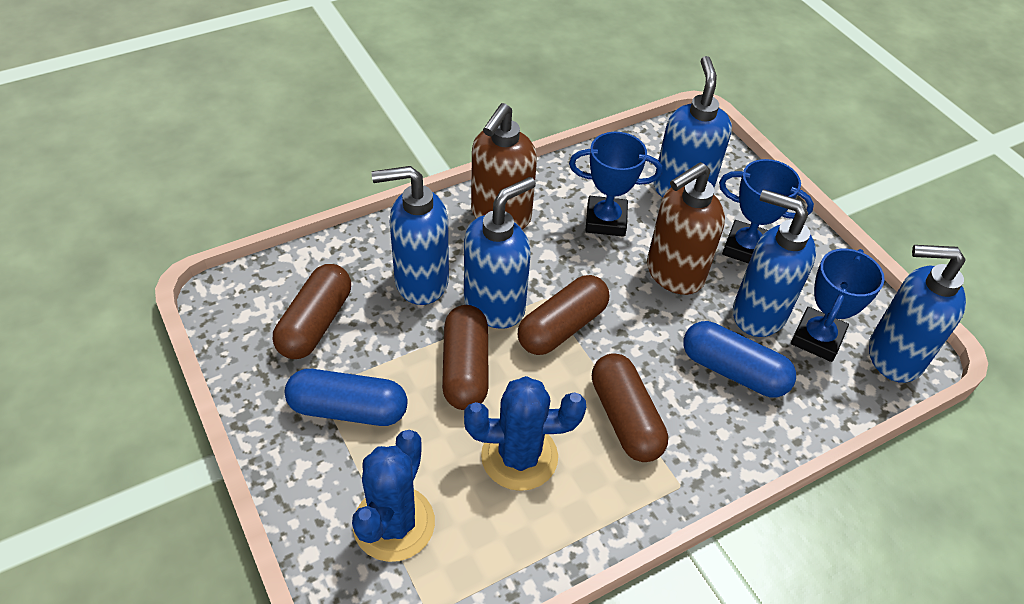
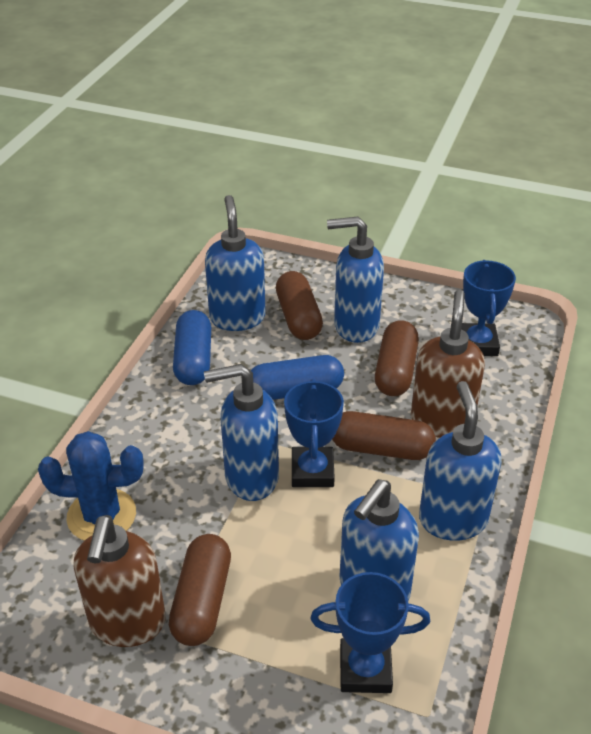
blue cactus: [352,430,435,562] [464,376,586,491] = 2 -> [38,431,144,541] = 1

